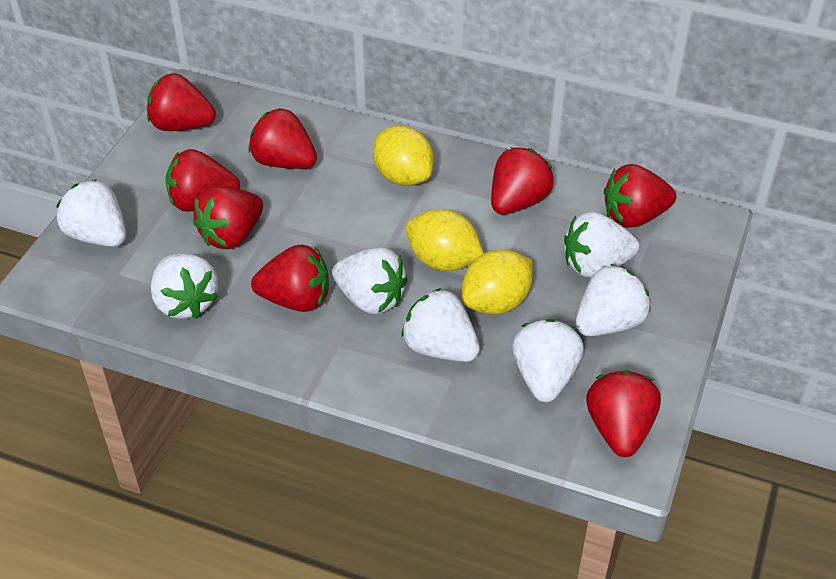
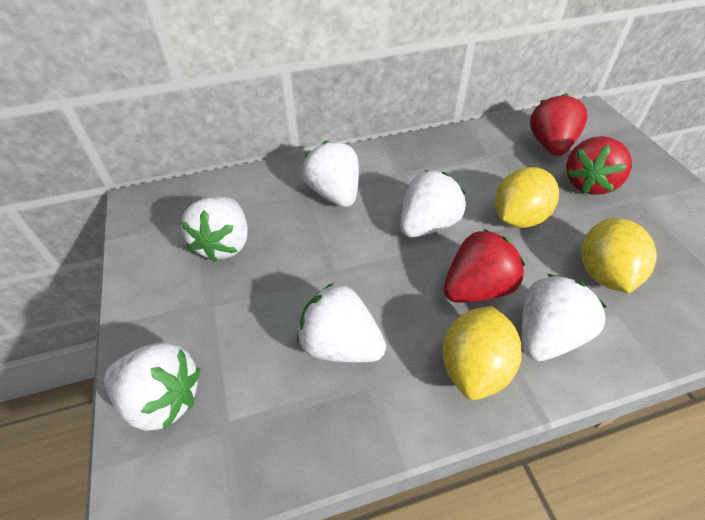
red strawberry: [147,73,216,131] [165,149,240,212] [193,186,263,249] [249,108,317,169] [251,245,329,312] [491,147,554,215] [586,370,661,457] [604,164,676,228] = 8 -> [444,229,525,303] [530,93,588,156] [566,136,632,195] = 3
white strawberry: [56,179,126,247] [151,253,218,319] [332,247,408,314] [401,288,480,362] [512,319,584,402] [564,212,640,277] [576,264,650,336] = 7 -> [104,342,200,431] [181,196,248,262] [297,282,386,362] [302,141,359,207] [400,170,466,237] [522,274,607,361] = 6

